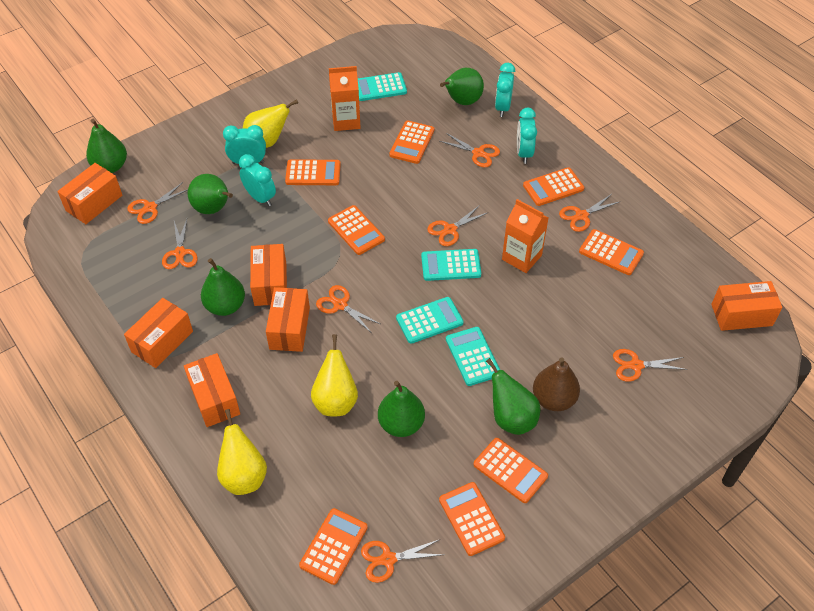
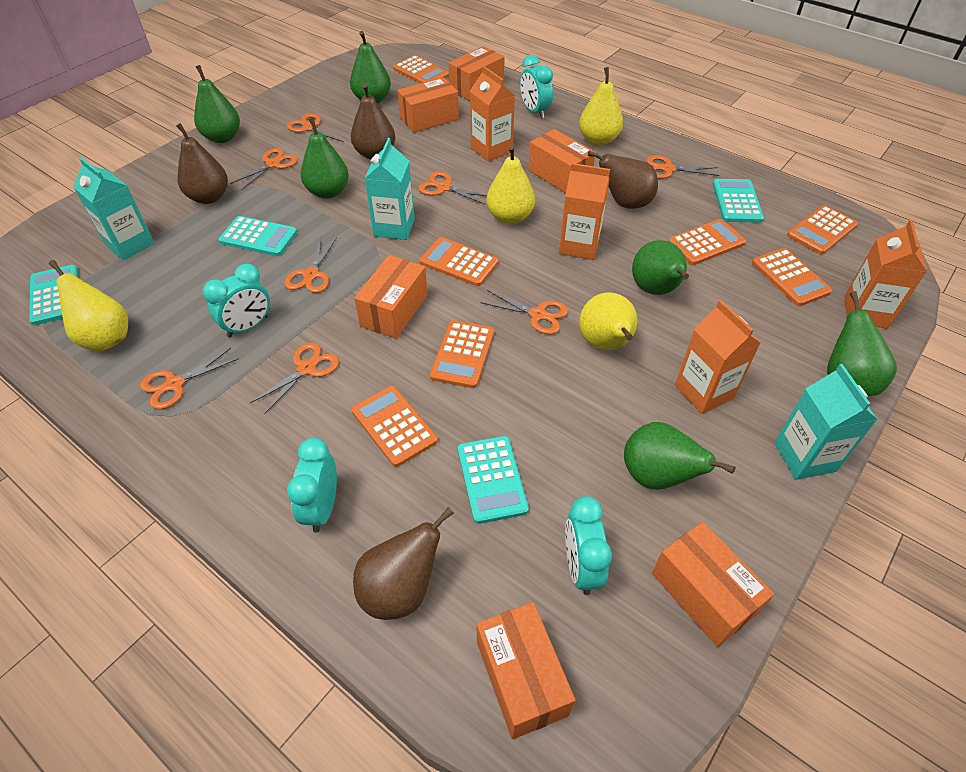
brown pear: [533,357,580,411] = 1 -> [176,123,228,204] [351,83,395,159] [353,507,454,620] [588,151,658,209] = 4
orange calculator: [285,159,341,185] [299,508,368,585] [328,205,385,255] [389,120,434,164] [439,482,505,556] [473,438,548,503] [523,167,584,206] [579,229,644,275] = 8 -> [351,386,438,467] [393,55,449,83] [420,237,499,286] [430,320,494,388] [668,219,746,265] [752,248,832,306] [787,205,858,255] = 7
orange carton: [329,66,361,131] [502,199,549,273] = 2 -> [470,66,515,162] [559,163,610,260] [675,300,761,414] [844,220,927,329] = 4
turquoise carton: none = 0 -> [73,157,154,260] [364,138,415,240] [774,364,878,480] = 3
yellow pear: [217,409,267,495] [243,99,298,148] [311,334,358,416] = 3 -> [49,260,128,352] [487,145,535,224] [579,67,623,145] [579,292,637,350] = 4

